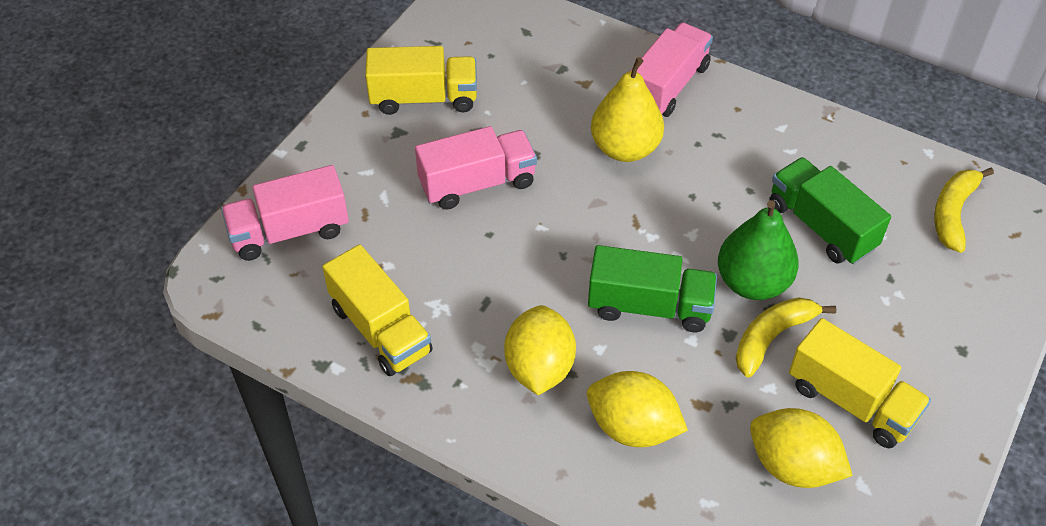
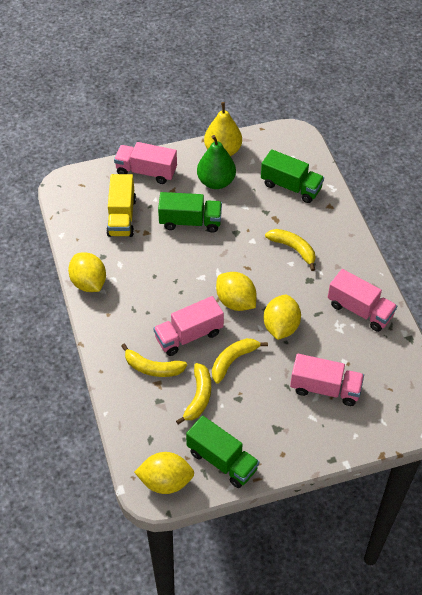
green truck: [588,245,717,332] [769,157,891,265] = 2 -> [158,192,222,232] [186,416,259,488] [261,149,324,203] = 3
pink truck: [221,165,349,261] [415,126,537,210] [631,22,713,117] = 3 -> [114,142,177,184] [153,296,224,356] [290,354,364,406] [328,269,397,332] = 4
yellow banana: [736,298,836,377] [934,168,994,253] = 2 -> [121,344,187,377] [176,363,211,425] [212,338,268,384] [265,229,316,271] = 4
yellow lemon: [504,305,576,395] [587,371,688,447] [750,408,853,488] = 3 -> [68,252,106,292] [134,452,194,494] [216,272,256,311] [264,295,301,340] = 4
yellow truck: [322,244,433,376] [365,46,477,115] [789,318,931,448] = 3 -> [106,174,136,237] = 1

